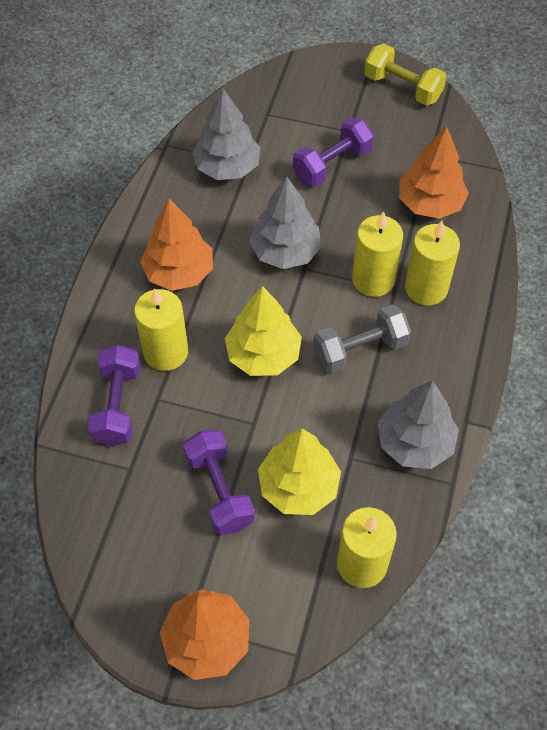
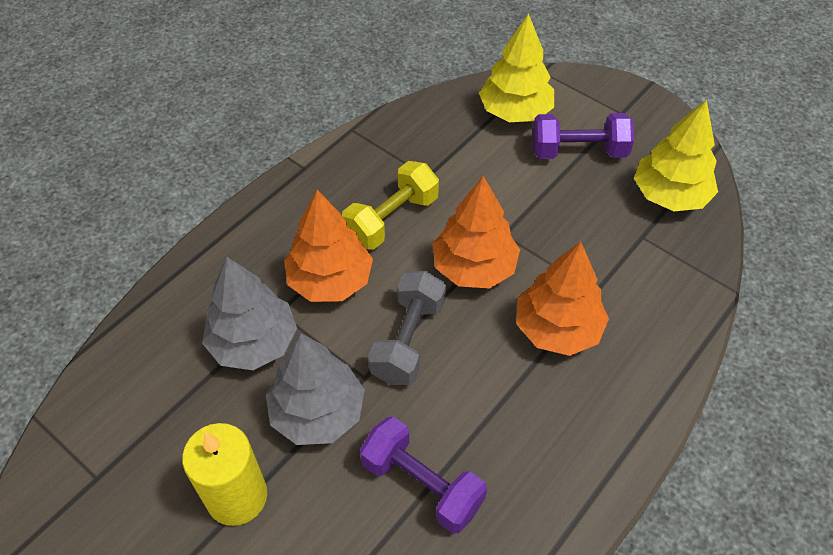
grey tree: [192,88,260,180] [249,177,322,269] [378,380,459,469] = 3 -> [202,257,297,370] [266,333,365,445] = 2
purple dumbbell: [88,345,141,446] [183,430,255,535] [293,118,374,187] = 3 -> [360,416,487,534] [533,113,634,159] = 2
yellow candle: [134,288,188,371] [337,507,397,588] [352,211,403,297] [405,221,460,306] = 4 -> [182,423,267,526] = 1

